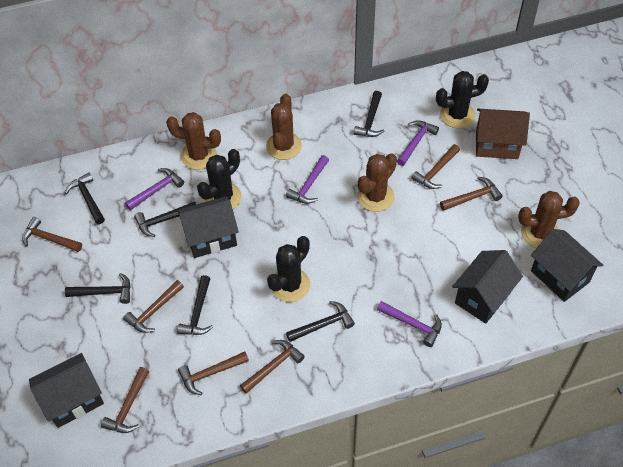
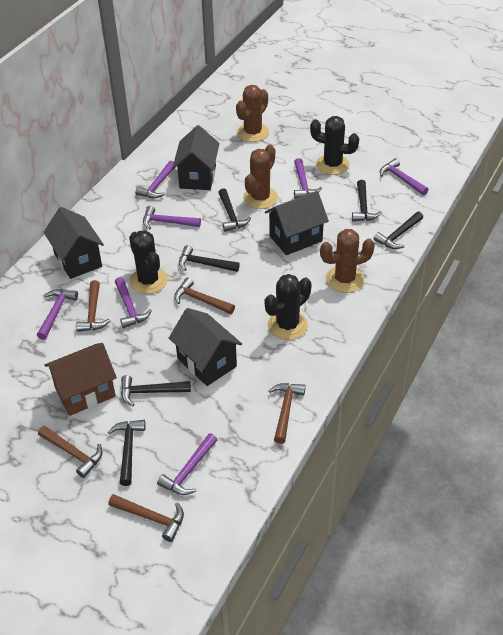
brown cactus: [166,112,221,170] [266,94,302,160] [357,153,397,212] [518,191,580,248] = 4 -> [236,85,269,142] [243,145,278,209] [320,229,375,293] = 3
brown hammer: [22,217,82,252] [101,367,149,433] [123,280,184,333] [178,352,249,395] [240,340,305,394] [411,144,460,189] [440,177,503,211] = 7 -> [38,426,103,478] [76,280,111,332] [108,494,184,542] [174,277,235,314] [268,383,306,444] = 5
purple hammer: [125,168,184,210] [286,155,329,204] [377,301,442,347] [397,120,439,166] = 4 -> [37,289,78,340] [115,277,152,328] [135,161,174,198] [143,206,201,229] [157,433,217,495] [294,158,322,199] [380,158,428,195] = 7

